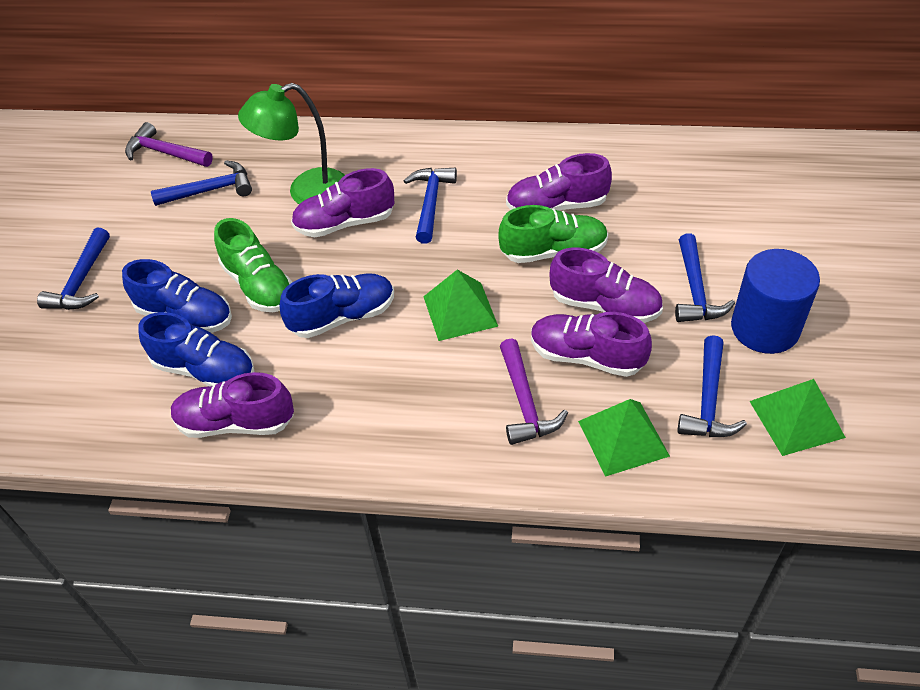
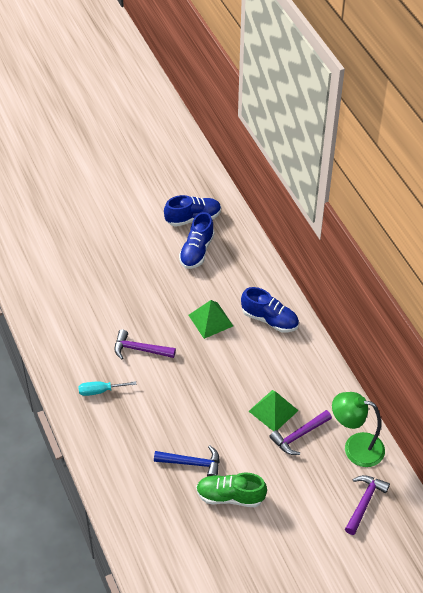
blue cylinder: [731,249,820,354] = 1 -> none = 0
blue hammer: [37,228,110,310] [151,161,252,206] [404,168,457,244] [675,233,735,322] [677,335,747,437] = 5 -> [154,445,220,477] = 1
green pyramid: [423,270,498,341] [578,399,670,477] [749,379,846,456] = 3 -> [189,300,233,339] [249,390,299,431] = 2
green shoe: [214,218,292,312] [498,205,608,263] = 2 -> [196,473,267,507] = 1
purple hammer: [125,122,213,167] [500,338,568,445] = 2 -> [114,329,176,360] [269,410,332,455] [345,475,390,535] = 3
purple shoe: [171,372,294,438] [291,168,394,237] [506,153,612,211] [531,312,652,377] [550,248,663,323] = 5 -> none = 0
turquoise screwdriver: none = 0 -> [78,381,137,396] = 1

